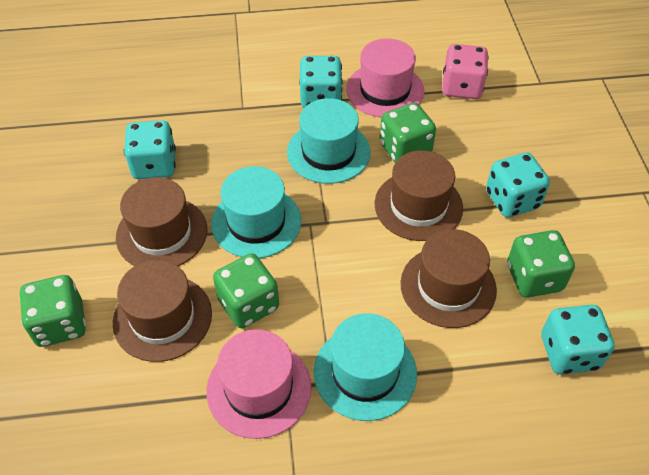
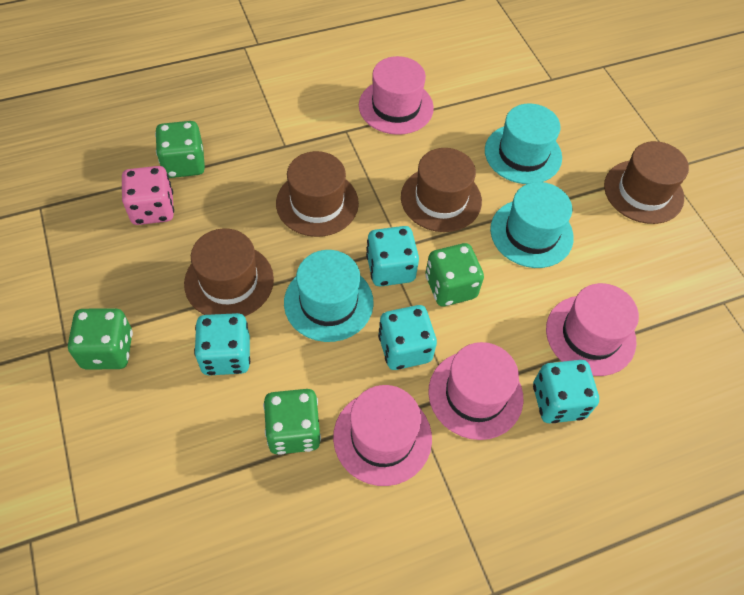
pink hat: [206,329,312,439] [346,38,424,117] = 2 -> [333,385,432,486] [359,56,434,135] [428,342,523,440] [546,283,639,376] = 4

